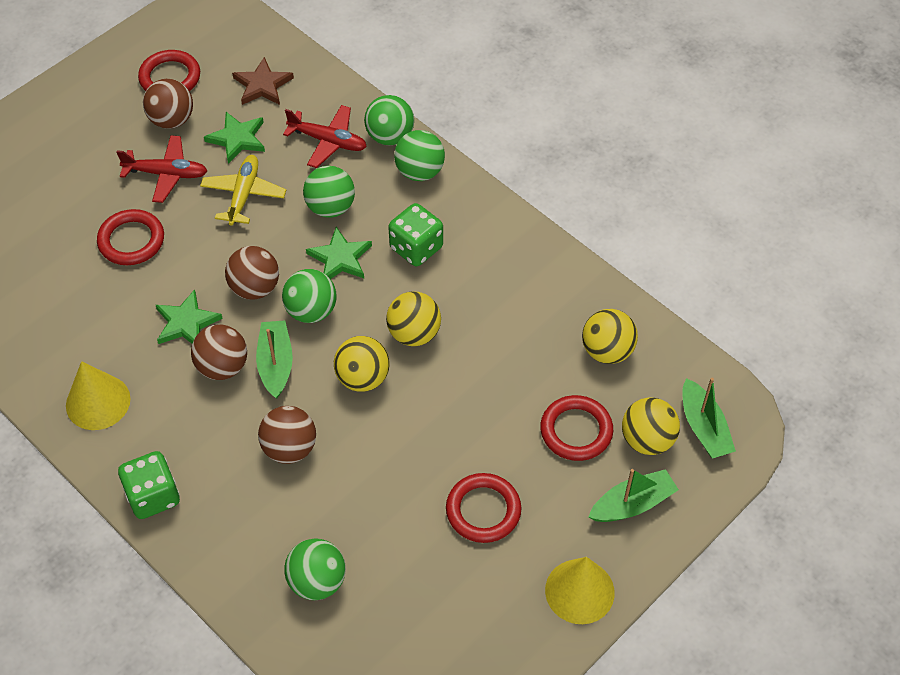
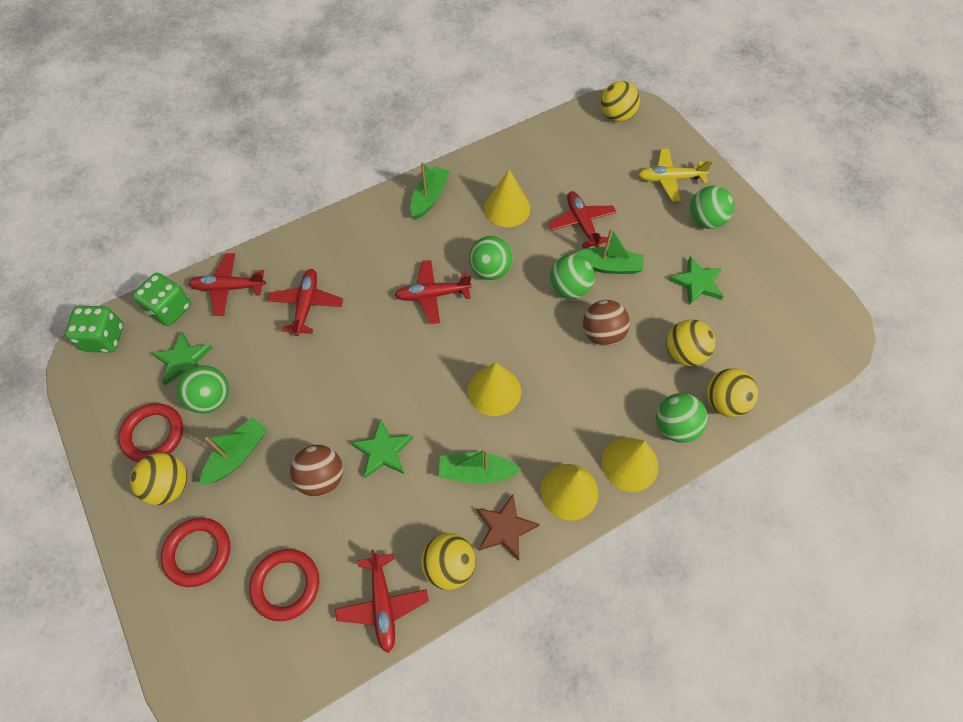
brown ball: [143,79,193,129] [191,324,247,380] [225,246,279,300] [258,406,316,464] = 4 -> [290,445,343,497] [583,300,630,346] = 2
green boat: [256,320,293,398] [589,469,679,522] [682,378,736,458] = 3 -> [199,417,267,486] [410,162,450,219] [439,448,522,484] [575,228,644,274] = 4
red plane: [116,135,207,203] [283,105,367,168] = 2 -> [188,253,266,316] [267,269,343,336] [335,550,429,653] [395,260,472,324] [548,191,616,249] = 5
red ring: [97,209,164,265] [138,50,200,91] [446,473,521,543] [540,395,613,461] = 4 -> [118,403,183,462] [161,518,230,587] [249,549,319,621] = 3
yellow ball: [334,336,390,392] [386,292,441,346] [582,309,638,364] [622,397,680,455] = 4 -> [130,453,188,505] [421,533,476,590] [601,81,640,122] [666,319,715,366] [706,369,758,417] = 5
yellow cone: [66,361,130,430] [545,557,614,624] = 2 -> [468,362,521,416] [484,169,530,227] [541,464,598,520] [602,438,658,492] = 4

